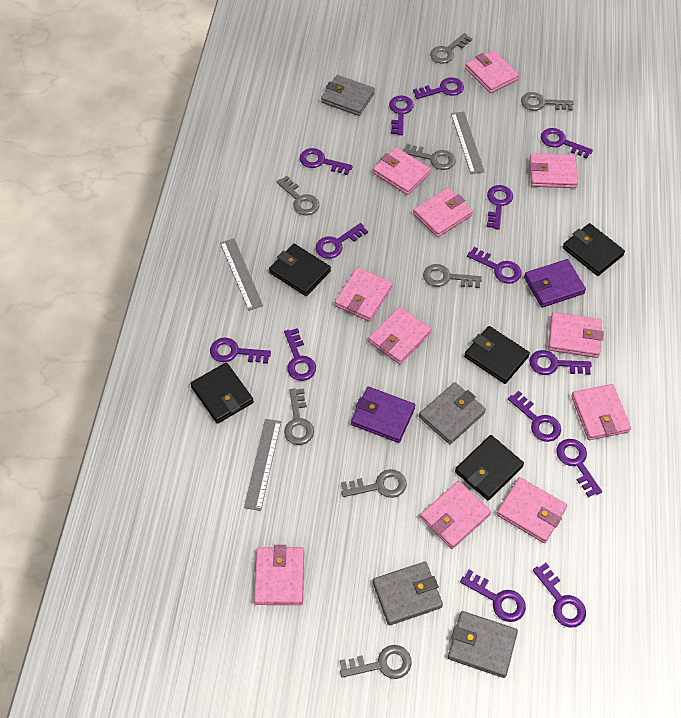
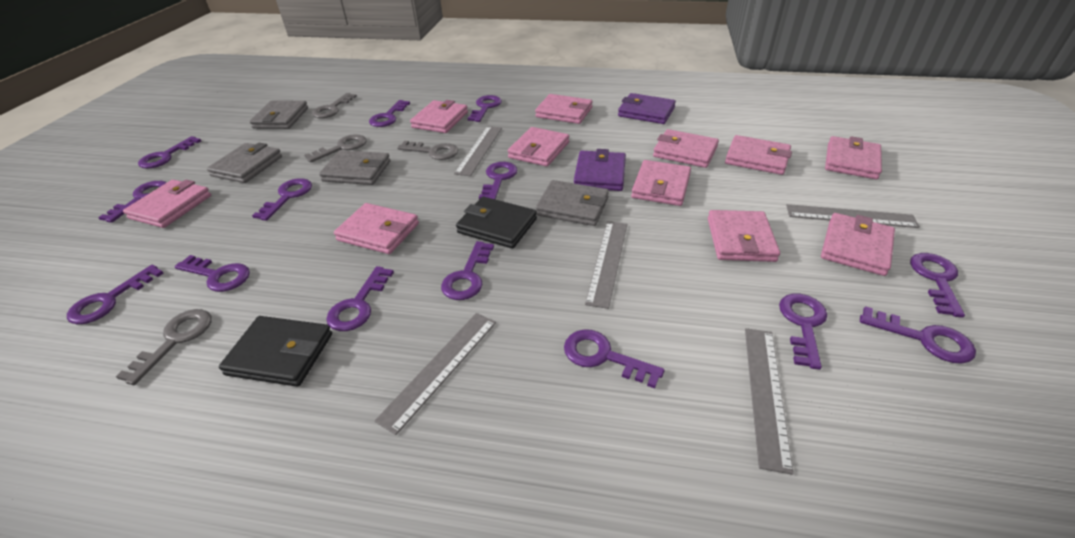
black wallet: [190,363,254,424] [269,244,331,296] [455,435,524,501] [464,326,530,384] [563,223,625,276] = 5 -> [219,316,332,387] [456,197,537,249] = 2
grey key: [277,176,319,215] [284,388,314,445] [340,645,412,679] [341,469,407,498] [403,144,456,170] [423,264,482,288] [430,33,472,64] [521,92,574,111] = 8 -> [116,309,211,385] [304,134,366,163] [312,93,357,118] [397,141,458,160] = 4
grey ruler: [220,238,263,311] [244,419,281,511] [451,111,485,174] = 3 -> [374,313,496,435] [454,126,502,176] [585,221,627,309] [745,328,793,475] [786,204,920,228] = 5

